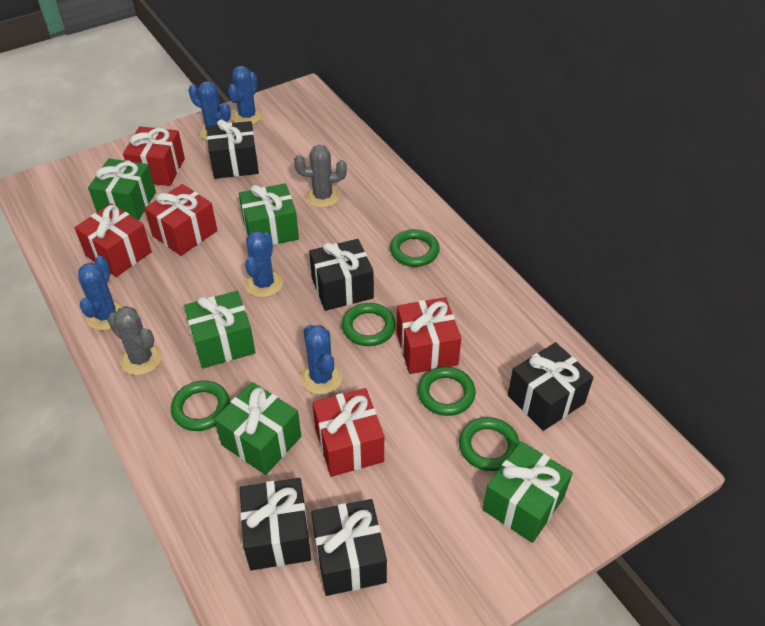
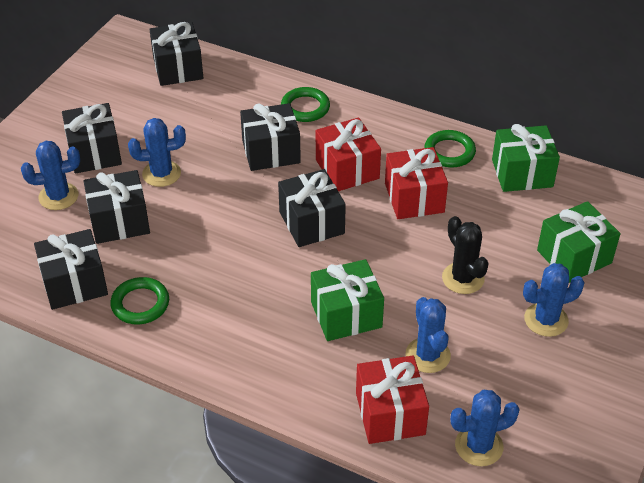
black cactus: none = 0 -> [442,216,489,294] = 1
black gift: [207,119,259,179] [240,478,311,570] [309,239,374,311] [311,499,387,596] [508,342,593,431] = 5 -> [34,229,108,310] [62,103,122,174] [84,170,150,244] [149,22,203,86] [240,103,301,171] [278,169,346,247] = 6
green gift: [88,158,156,221] [184,291,256,369] [214,382,301,475] [239,183,299,245] [482,441,573,543] = 5 -> [311,259,384,341] [492,124,560,192] [537,201,621,283] = 3
green ring: [171,381,230,431] [342,303,396,346] [390,229,440,267] [418,367,476,416] [459,417,520,471] = 5 -> [110,277,169,325] [281,87,330,122] [424,130,476,168] = 3
grey cactus: [107,306,162,375] [294,145,347,208] = 2 -> none = 0
red gift: [75,203,152,277] [123,126,185,186] [144,184,217,256] [312,388,384,477] [396,297,461,374] = 5 -> [316,117,381,191] [356,356,429,444] [385,147,448,219] = 3

